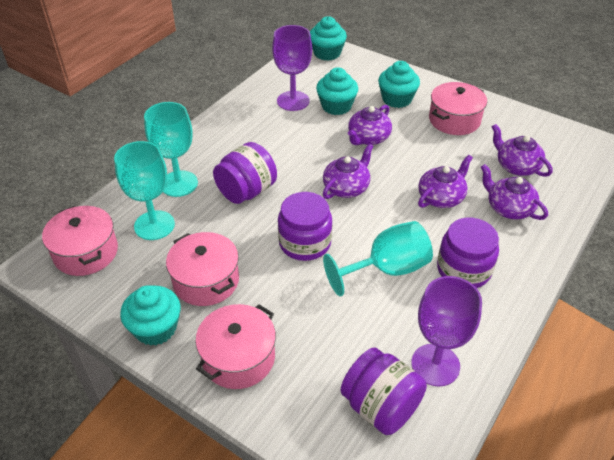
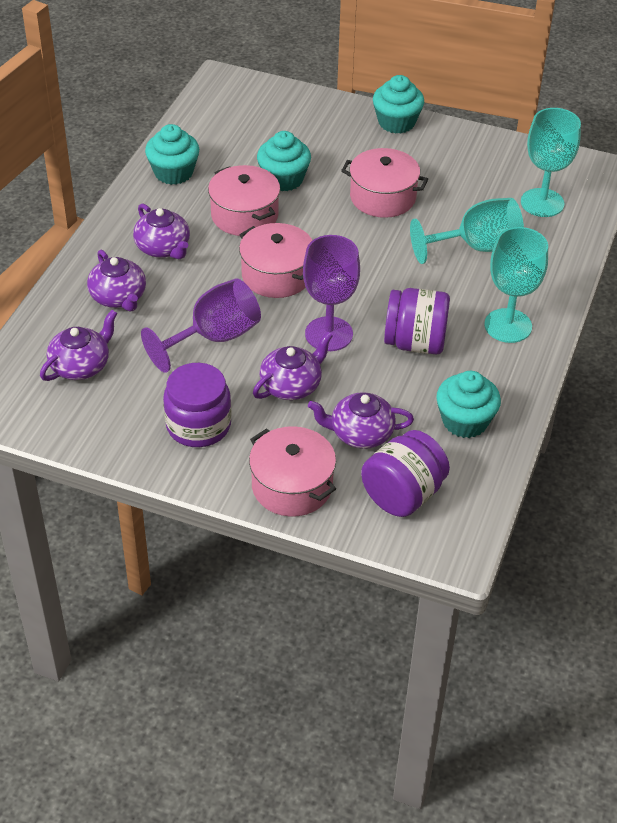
purple jar: [213,142,277,204] [278,192,332,261] [340,348,427,435] [437,218,499,288] = 4 -> [163,363,231,447] [361,430,450,517] [384,288,450,354] = 3

